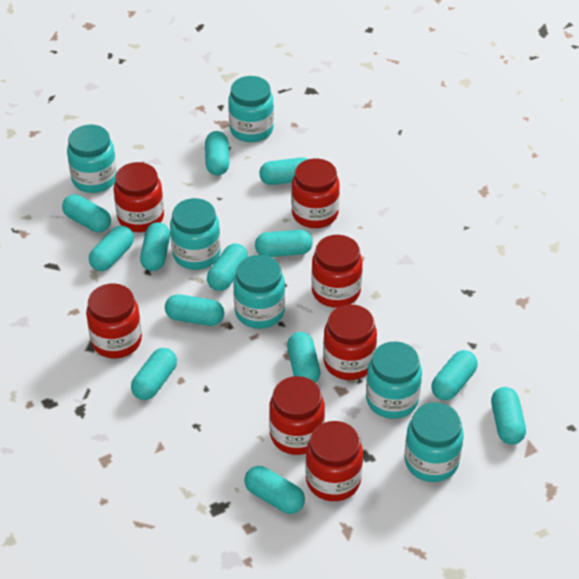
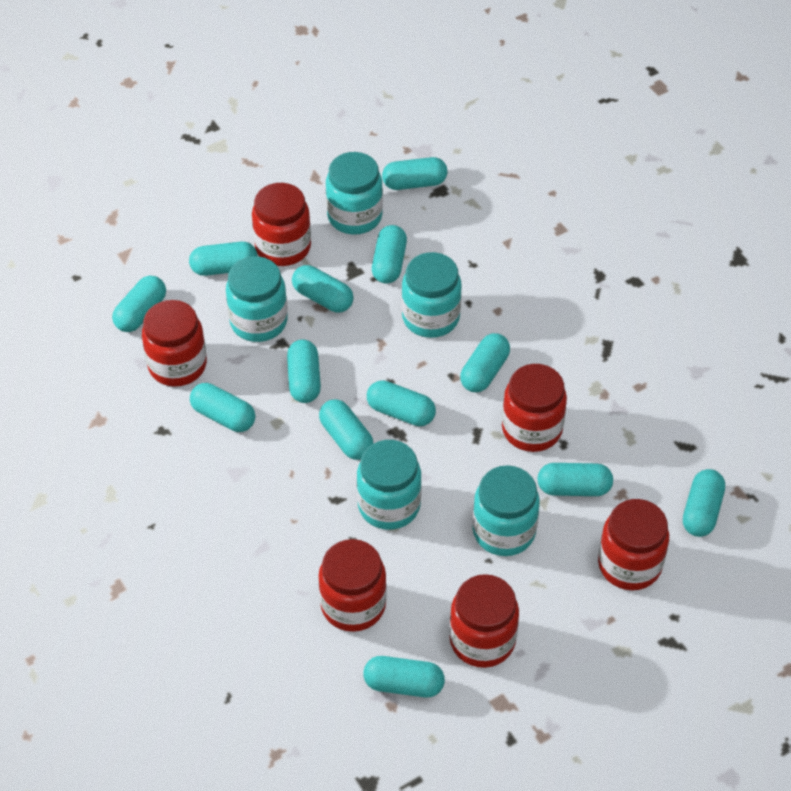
red jar: [86,283,142,358] [114,162,164,232] [269,376,325,455] [291,158,340,228] [305,421,363,501] [311,235,363,308] [323,304,377,380] = 7 -> [142,300,207,387] [252,183,311,266] [319,539,387,632] [449,574,519,668] [502,364,567,452] [598,499,669,590] = 6
turquoise jar: [67,124,117,193] [170,198,221,270] [228,76,274,142] [233,255,285,329] [366,341,422,419] [405,402,464,482] = 6 -> [226,257,288,342] [326,152,383,234] [357,440,422,530] [402,252,462,338] [473,465,540,556] = 5

